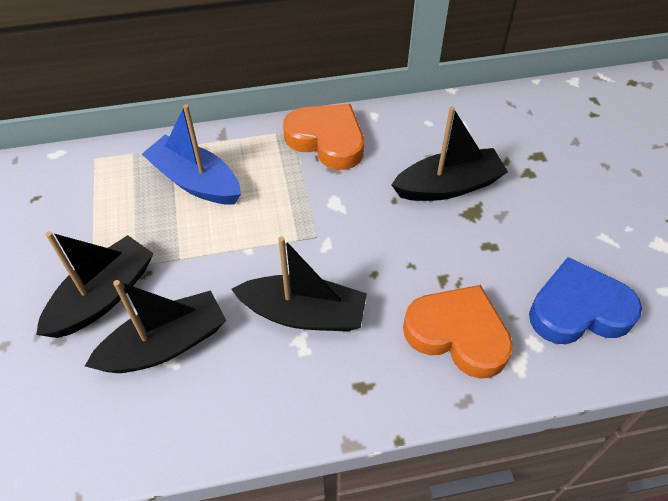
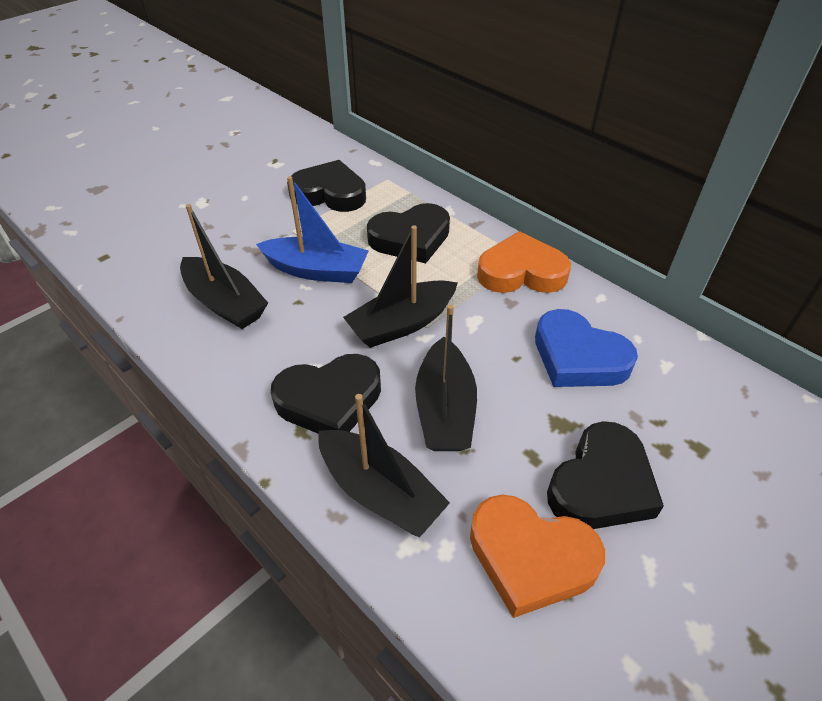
black heart: none = 0 -> [271,354,381,434] [287,160,366,212] [367,203,450,263] [547,421,664,529] = 4

